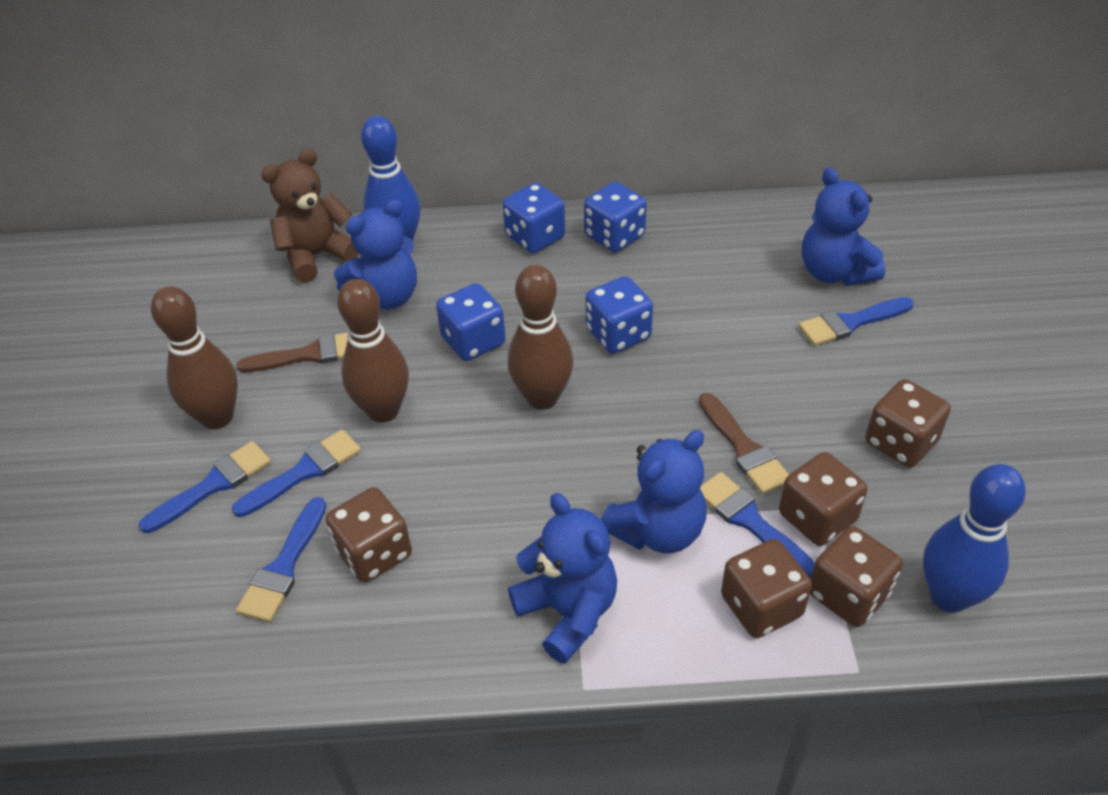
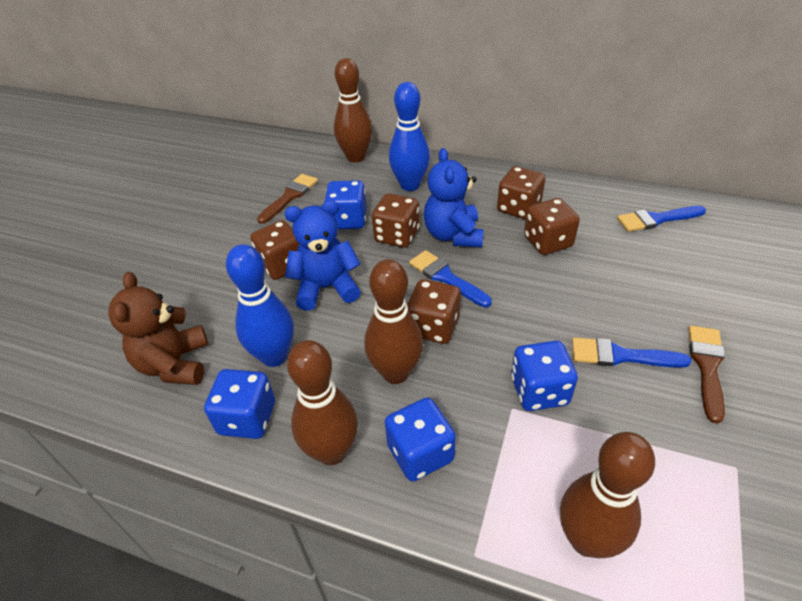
blue brush: [139,441,271,533] [232,429,361,517] [236,497,327,622] [700,472,815,578] [798,297,914,346] = 5 -> [409,250,492,307] [572,337,692,368] [617,206,706,232] = 3
blue teddy bear: [334,199,417,309] [508,493,617,664] [601,430,706,553] [802,168,885,286] = 4 -> [285,200,361,311] [424,148,484,247] = 2
brown bowling pin: [151,286,238,429] [337,279,409,423] [507,265,573,410] = 3 -> [287,340,358,465] [334,58,372,163] [364,259,423,384] [560,432,655,558] = 4

